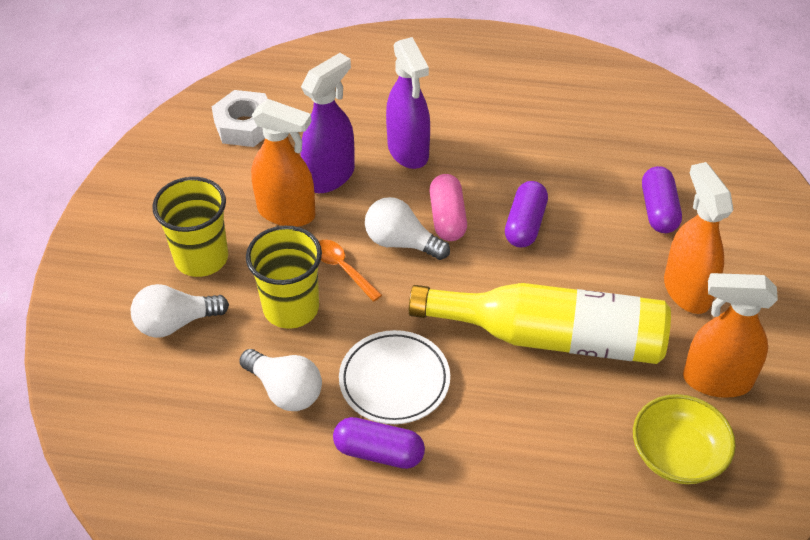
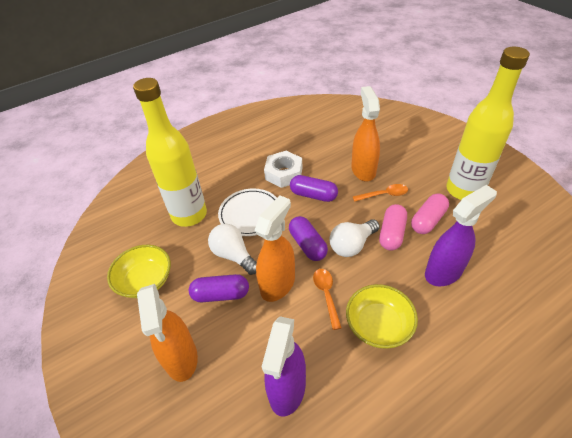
orange spoon: [319,240,382,302] = 1 -> [313,269,342,330] [353,184,408,202] = 2
pink capsule: [430,174,467,241] = 1 -> [379,204,407,251] [411,193,449,234] = 2
white light bulb: [131,284,229,338] [239,349,322,411] [365,197,450,260] = 3 -> [208,224,257,275] [329,219,380,257] = 2
yellow bottle: [409,283,671,364] = 1 -> [133,78,207,227] [446,47,530,200] = 2
yellow bowl: [633,394,736,484] = 1 -> [107,245,171,298] [346,284,418,349] = 2
yellow cup: [152,177,228,277] [246,226,322,329] = 2 -> none = 0

